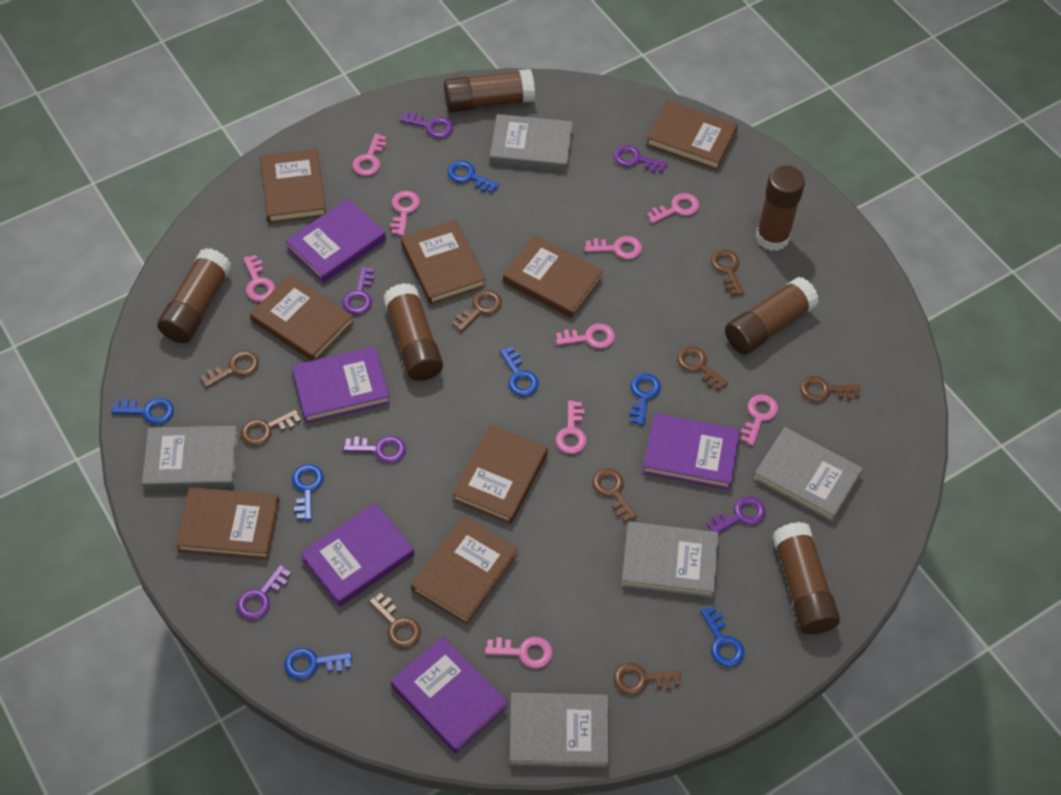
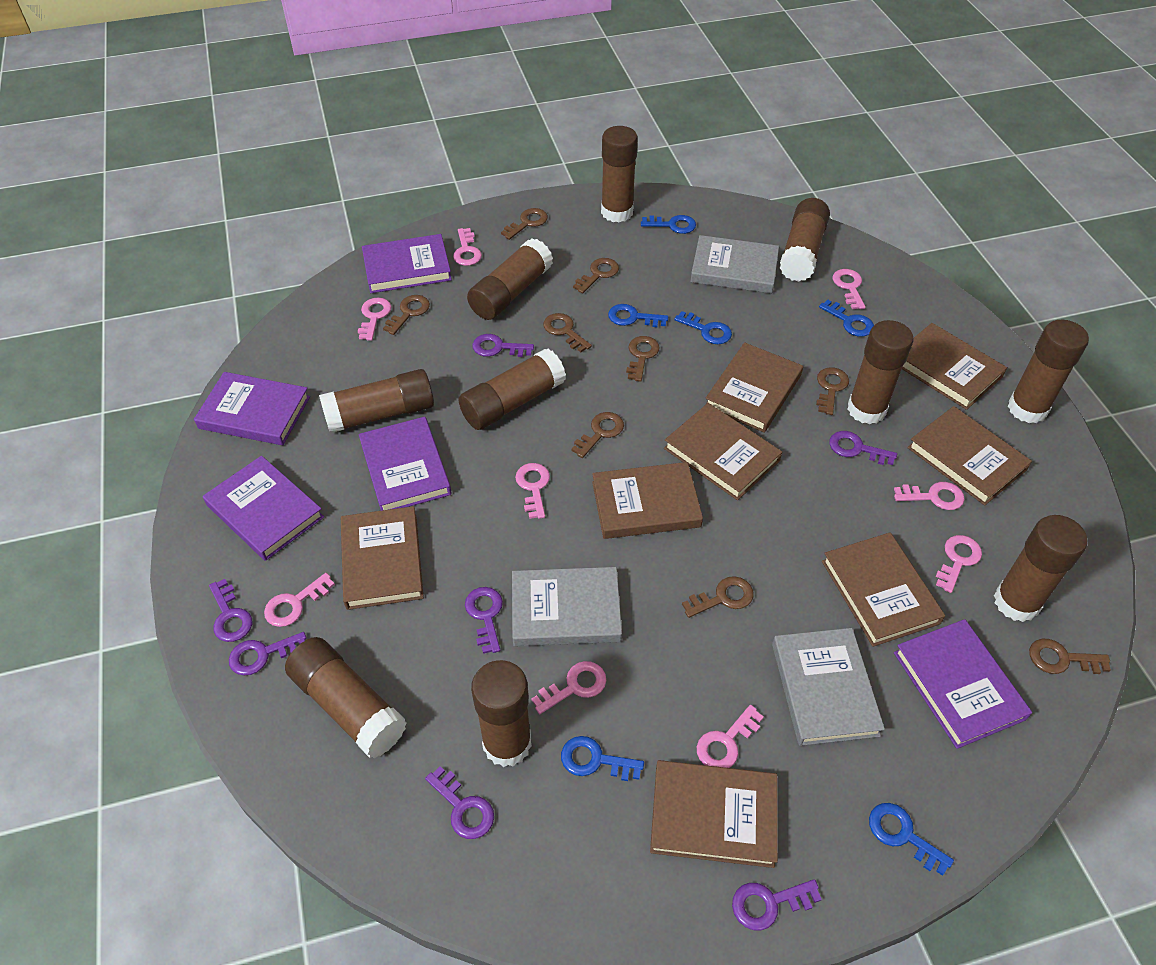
blue key: [111,398,174,425] [284,648,352,680] [292,464,324,521] [447,161,499,193] [500,347,539,396] [629,373,661,425] [700,606,745,667] = 7 -> [561,736,644,781] [608,304,668,327] [641,215,696,234] [674,311,732,344] [819,300,874,337] [869,803,954,876] = 6
brown glue stick: [157,248,232,343] [383,283,443,381] [444,69,535,112] [725,277,819,354] [756,165,805,251] [772,522,840,635] = 6 -> [285,637,407,758] [319,369,434,433] [459,349,566,430] [467,238,553,320] [471,660,532,767] [601,126,638,223] [779,198,830,282] [847,320,914,424] [994,515,1087,622] [1008,320,1089,423] = 10
grey book: [142,426,238,490] [490,114,573,171] [509,692,609,768] [621,521,718,598] [753,427,863,522] = 5 -> [512,567,622,646] [690,235,779,293] [772,628,885,746] = 3
purple key: [237,565,291,620] [342,266,375,315] [343,436,406,463] [400,112,453,138] [613,145,668,173] [706,496,766,533] = 6 -> [209,579,252,642] [229,632,307,675] [425,766,494,839] [465,587,503,654] [472,334,534,357] [732,879,822,931] [829,431,897,465] = 7

